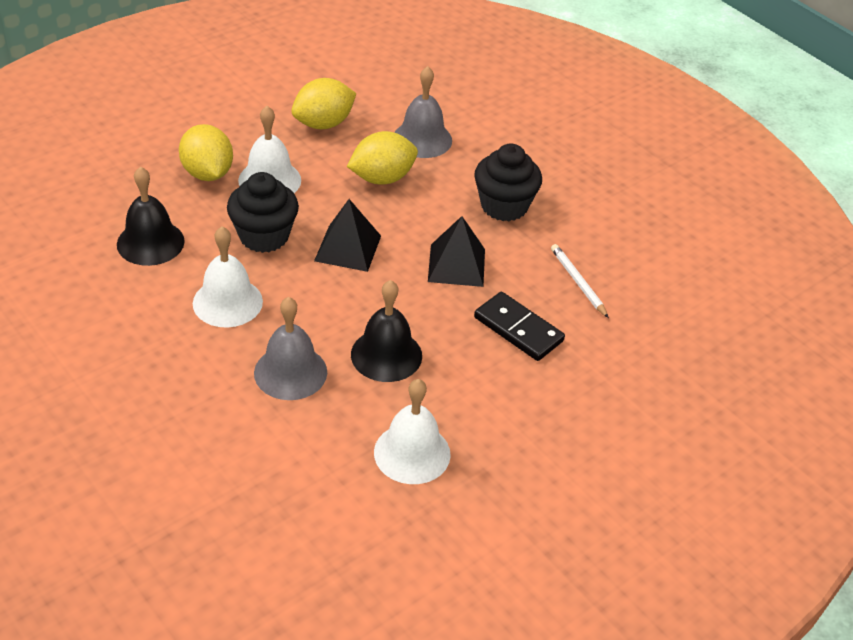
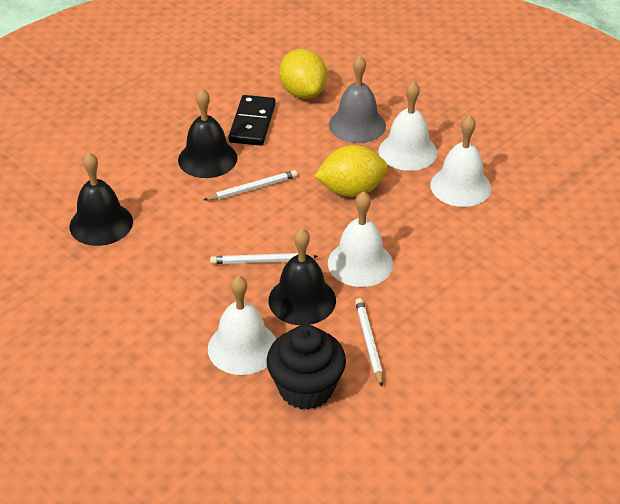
black bell: [117,166,185,266] [351,280,422,382] = 2 -> [69,152,133,246] [178,88,237,178] [269,228,336,325] = 3
black cupcake: [227,172,299,253] [474,144,542,221] = 2 -> [266,324,346,410] = 1
black pyramid: [314,199,381,272] [428,216,485,287] = 2 -> none = 0
grey bell: [254,297,327,400] [394,66,452,158] = 2 -> [329,55,386,143] = 1
white bell: [193,227,263,327] [238,106,301,193] [374,379,451,484] = 3 -> [208,275,276,375] [328,191,393,287] [379,81,437,171] [430,115,491,207] = 4
white pencil: [551,244,609,318] = 1 -> [203,170,298,200] [210,253,318,264] [355,298,383,387] = 3
yellow lemon: [179,124,233,181] [291,78,356,129] [347,131,418,185] = 3 -> [279,49,327,99] [314,145,388,197] = 2

